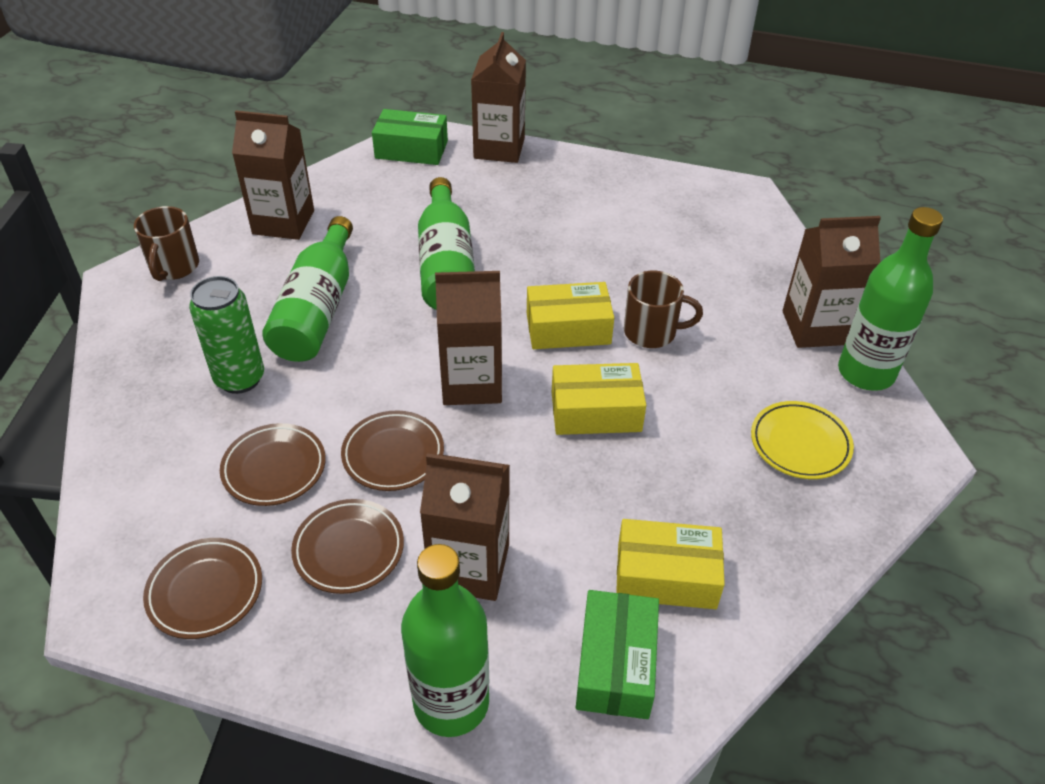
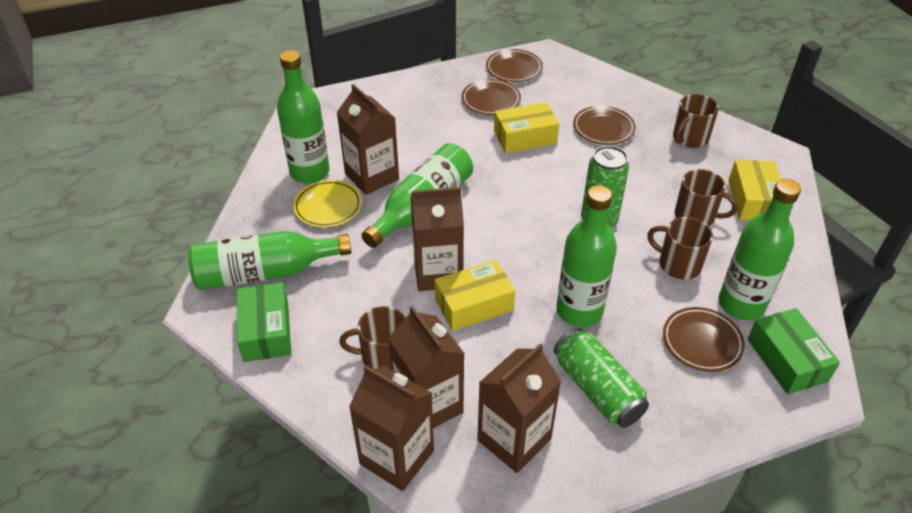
brown mug: [134,206,199,281] [624,271,703,348] = 2 -> [339,306,406,370] [647,217,713,280] [673,94,719,148] [675,169,738,226] = 4
green bottle: [262,216,353,362] [401,544,489,737] [418,177,475,310] [838,207,943,391] = 4 -> [188,231,351,290] [277,50,330,183] [362,143,473,248] [556,185,617,327] [718,179,801,320] = 5
green can: [189,276,264,394] = 1 -> [554,327,649,428] [581,146,629,228] = 2

